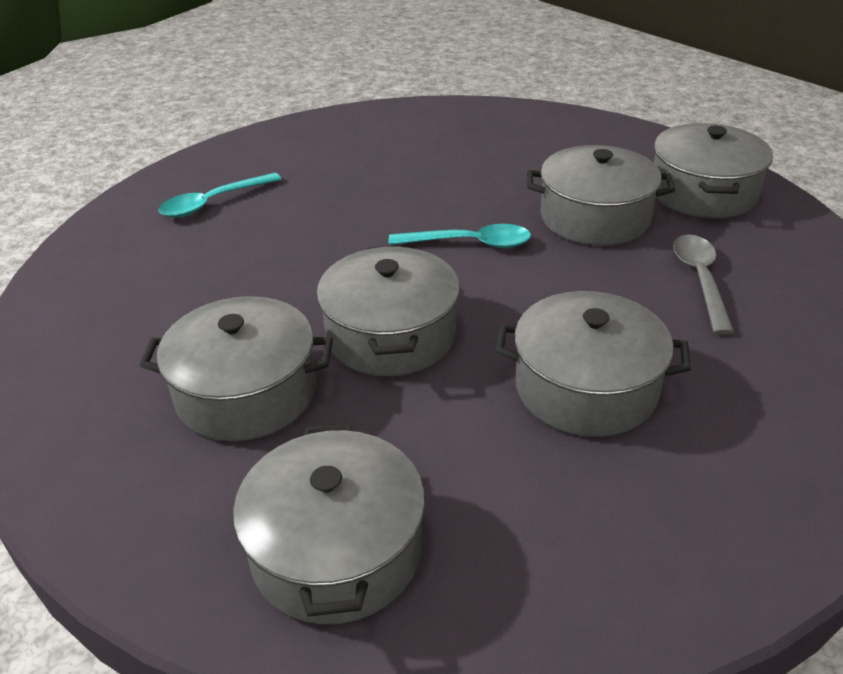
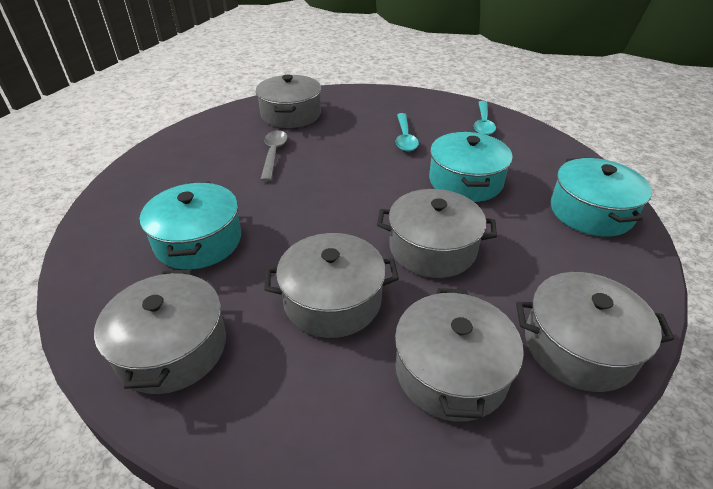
turquoise pot: none = 0 -> [140,182,241,270] [429,132,513,202] [551,157,652,237] = 3

